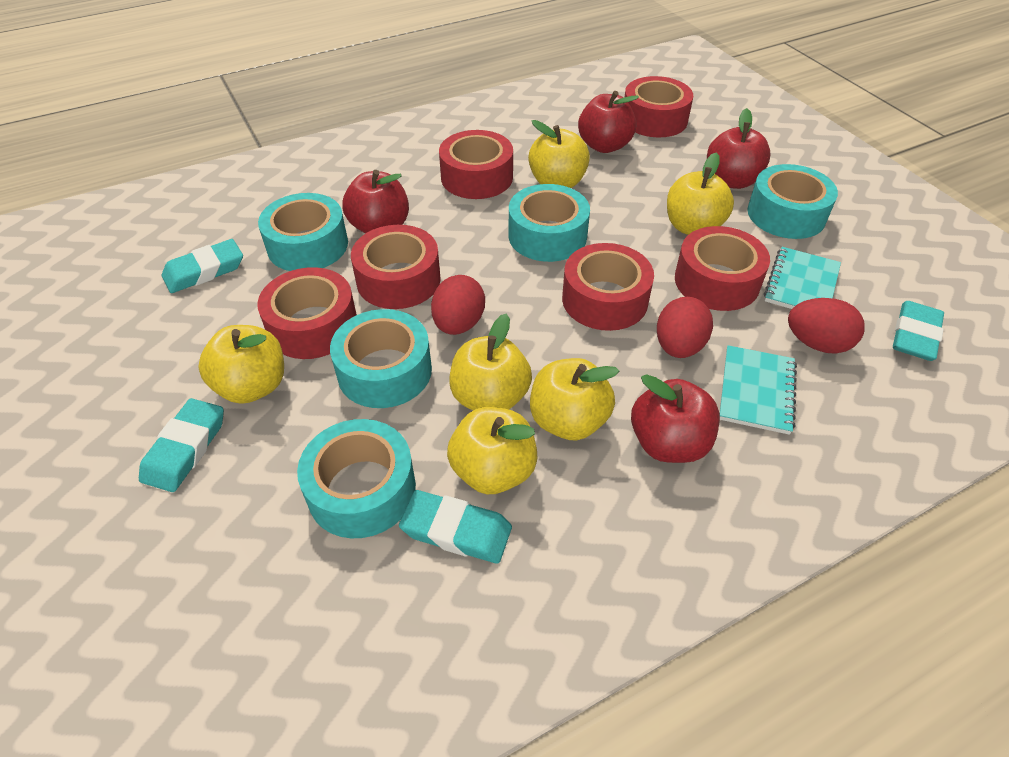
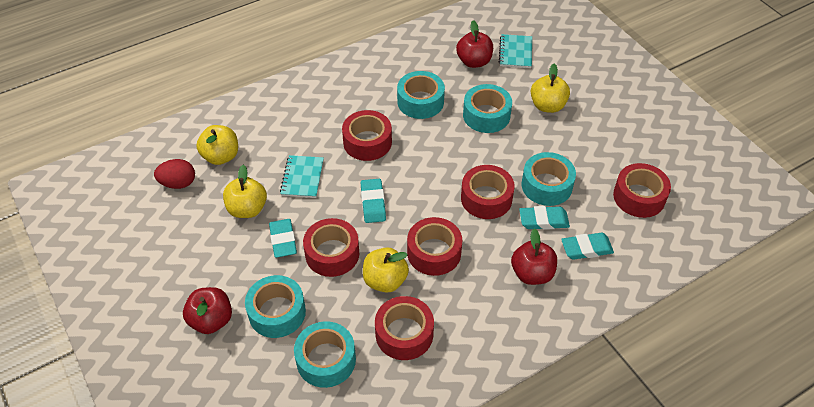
red apple: [342,170,409,233] [578,91,639,153] [631,374,720,463] [707,108,771,189] = 4 -> [183,287,232,334] [456,20,493,68] [511,228,557,285] = 3
red egg: [431,275,485,335] [657,297,713,358] [788,298,865,354] = 3 -> [154,159,195,189] = 1
yellow apple: [198,325,284,404] [447,407,538,494] [449,314,532,410] [528,120,590,188] [530,358,619,440] [667,153,734,235] = 6 -> [196,125,238,165] [223,165,267,218] [363,247,409,292] [531,63,570,113] = 4

